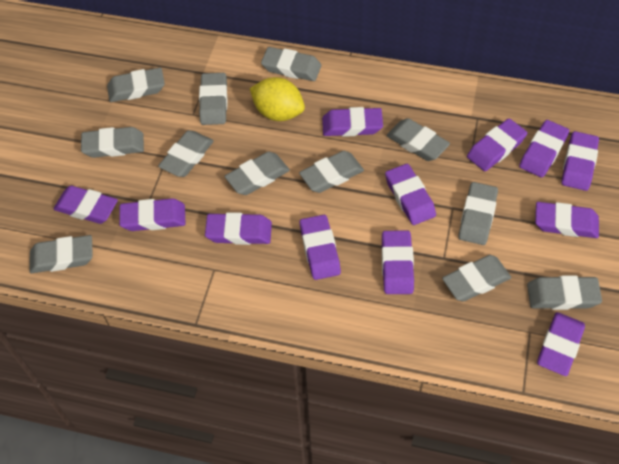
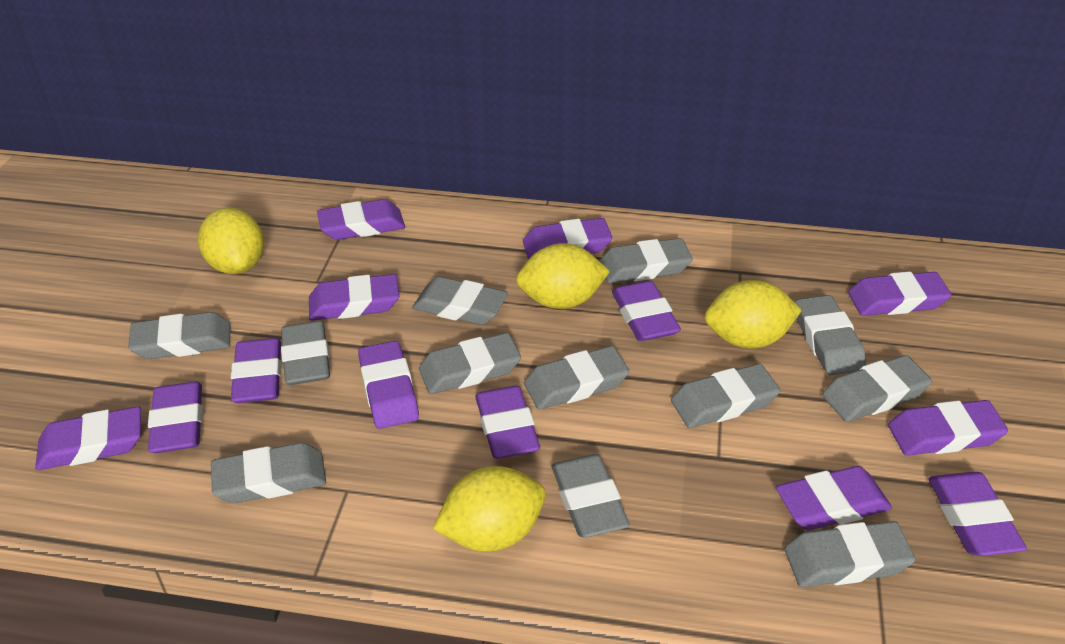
purple eraser: [54,186,118,224] [119,198,186,231] [205,212,272,245] [300,215,341,280] [322,107,383,137] [382,230,414,294] [385,164,436,225] [467,119,527,171] [519,120,569,178] [535,202,599,238] [537,312,585,376] [561,131,599,191] = 12 -> [35,406,141,470] [148,381,203,453] [231,338,282,403] [309,274,399,321] [317,199,405,240] [358,341,419,429] [475,386,540,459] [523,218,612,260] [612,281,681,341] [776,466,892,530] [848,271,951,316] [888,400,1008,456] [928,472,1027,556] = 13
yellow lemon: [250,77,305,121] = 1 -> [198,207,264,274] [433,466,546,552] [516,243,610,309] [705,280,802,348] = 4

